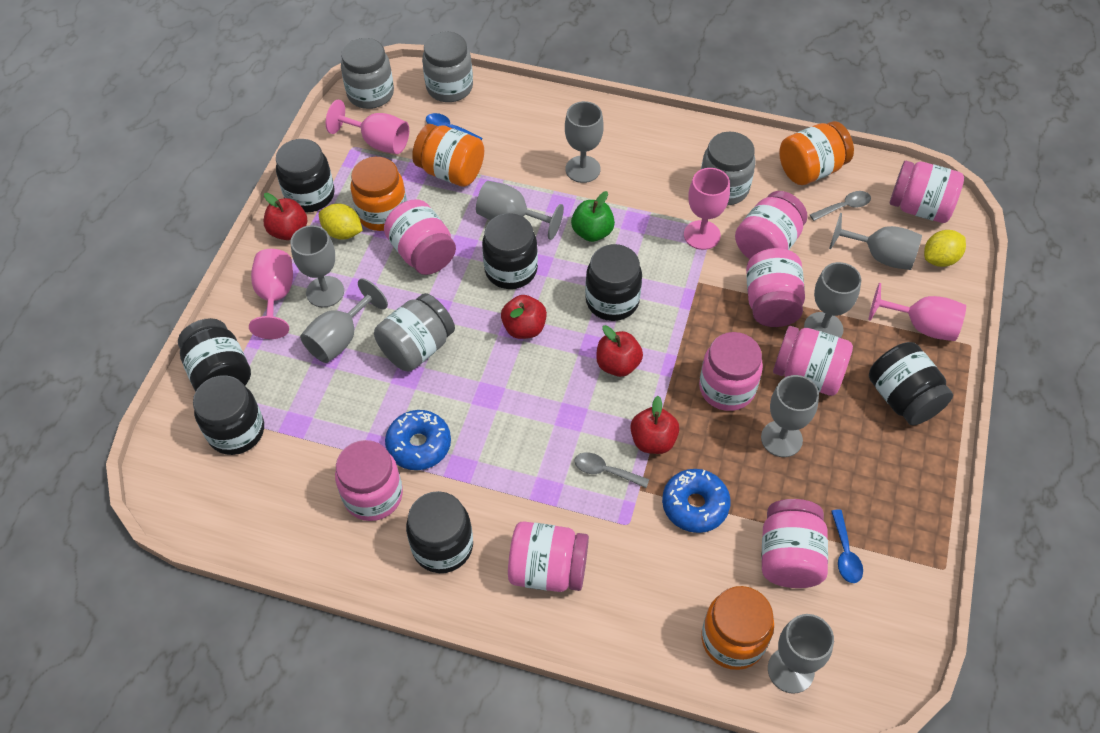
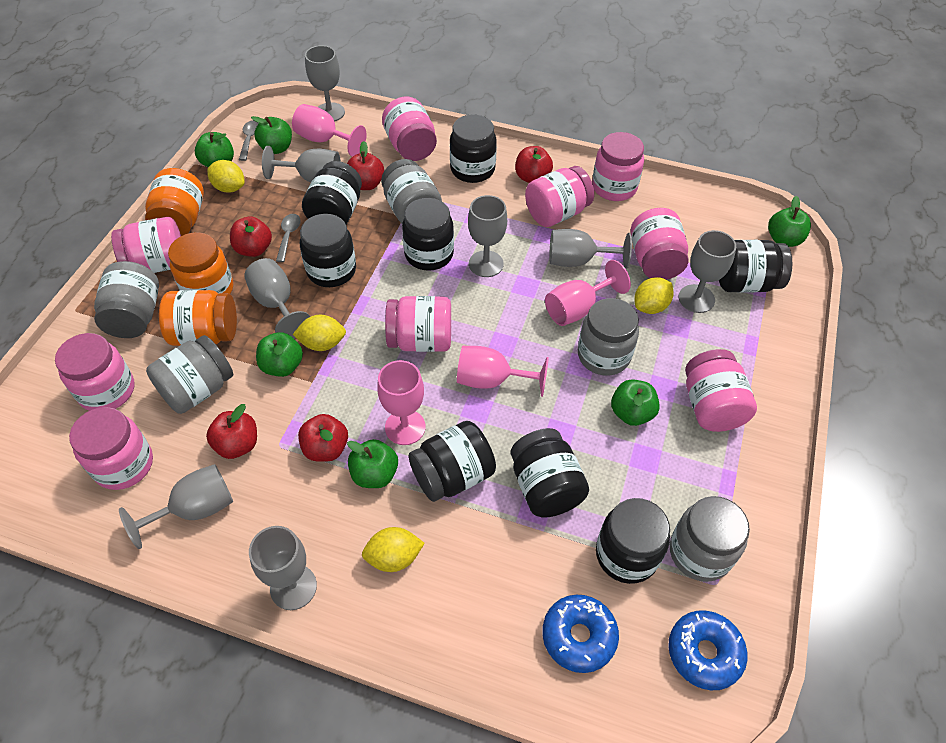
black jar: [178,318,251,392] [193,375,264,455] [276,139,334,213] [406,491,473,573] [482,213,538,289] [585,244,642,321] [869,342,953,425] = 7 -> [300,214,356,287] [302,161,362,224] [402,198,454,271] [409,421,496,502] [450,114,497,183] [511,428,589,518] [596,498,670,584] [719,240,792,293] = 8
blue spoon: [426,113,482,140] [831,509,863,583] = 2 -> none = 0
green apple: [571,191,615,242] = 1 -> [195,132,234,167] [251,116,292,154] [256,332,303,377] [347,439,398,488] [611,379,660,426] [768,196,811,247] = 6
grey jar: [341,38,394,109] [374,293,455,372] [422,31,473,102] [701,132,755,205] = 4 -> [94,261,159,338] [146,335,233,414] [381,159,442,223] [578,298,639,376] [670,496,750,582] = 5
orange jar: [351,157,407,231] [412,124,484,187] [702,586,774,670] [779,121,854,185] = 4 -> [145,168,204,236] [159,290,237,346] [168,232,233,294] = 3
red apple: [264,193,307,240] [501,295,547,339] [596,325,643,377] [630,396,679,454] = 4 -> [206,404,257,459] [230,216,272,257] [298,414,348,462] [347,141,384,190] [515,146,553,183] = 5
yellow lemon: [319,204,363,240] [924,230,966,267] = 2 -> [207,160,245,193] [293,315,346,351] [362,527,425,572] [634,277,674,314] = 4

